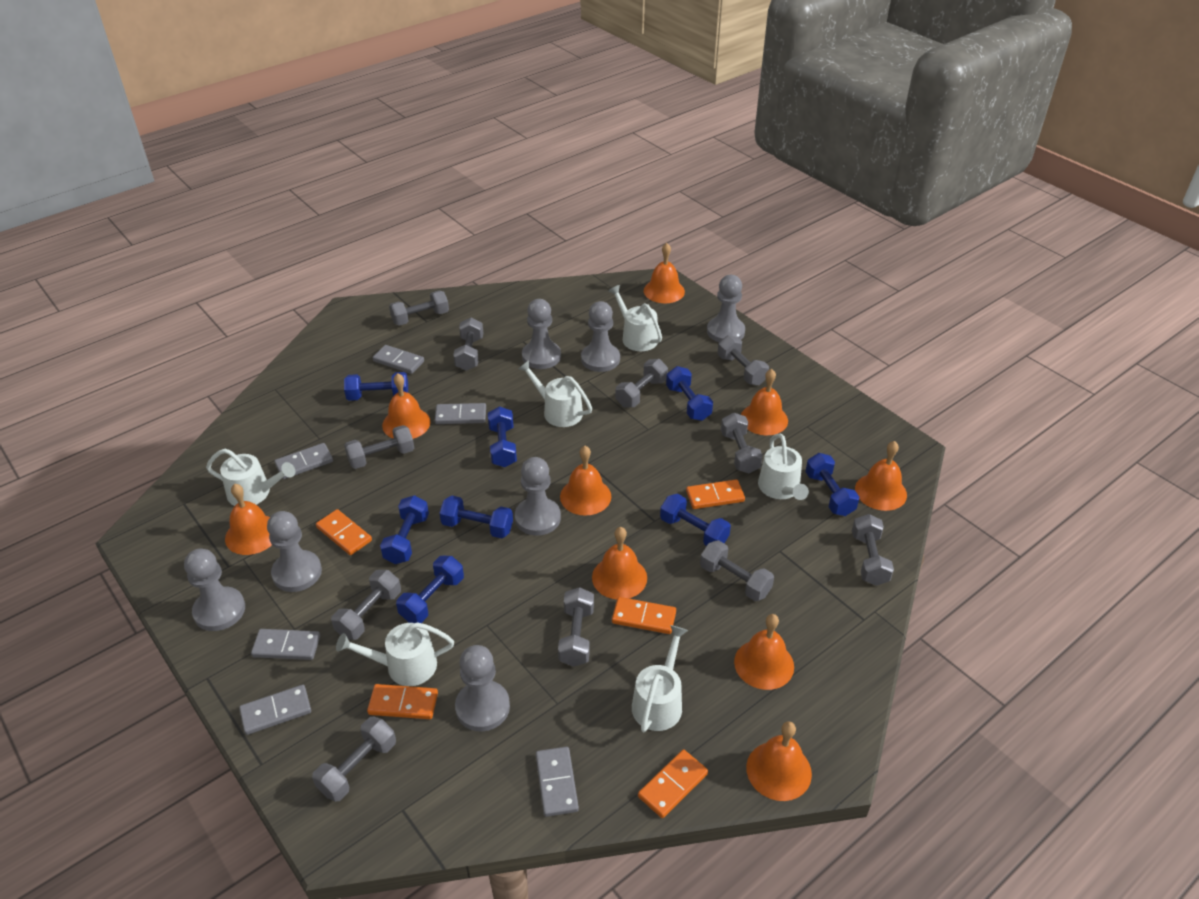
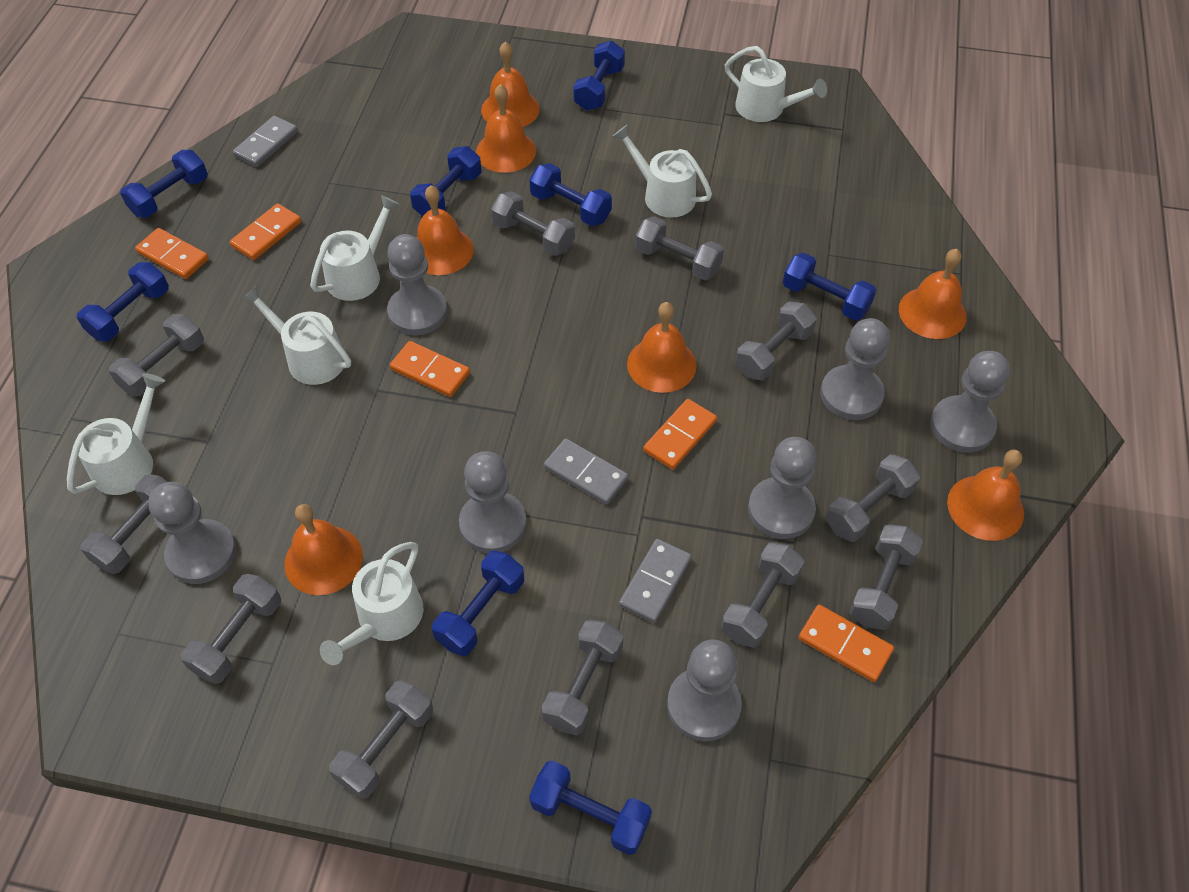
grey domino: [239,685,311,735] [251,629,320,660] [274,443,333,479] [373,345,424,374] [435,403,486,424] [536,747,579,817] = 6 -> [233,116,298,167] [544,438,628,505] [619,539,692,623] = 3
orange bell: [225,484,272,555] [382,373,431,439] [560,446,611,516] [592,527,647,599] [644,243,685,303] [734,614,794,690] [741,369,788,435] [746,721,812,801] [855,441,907,511] = 9 -> [284,504,363,595] [417,185,474,275] [476,84,536,173] [481,42,540,127] [627,302,697,393] [899,249,967,339] [947,450,1024,541] = 7

